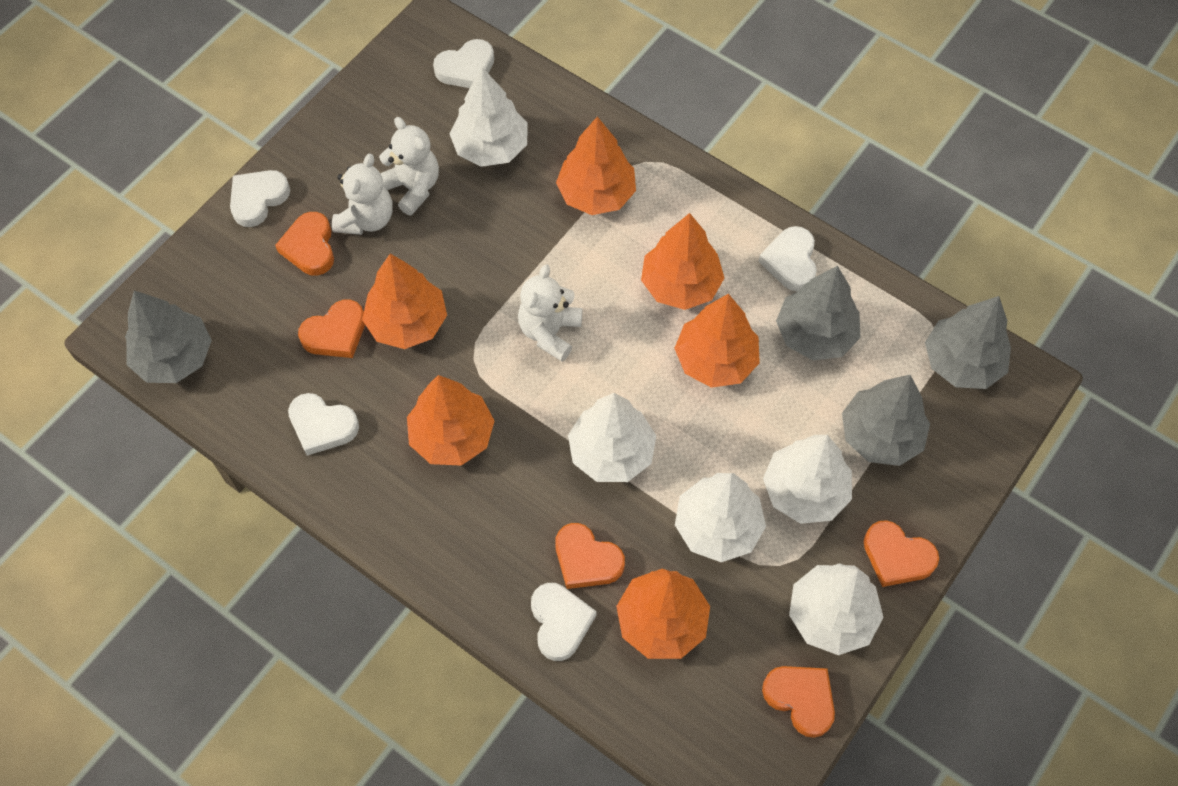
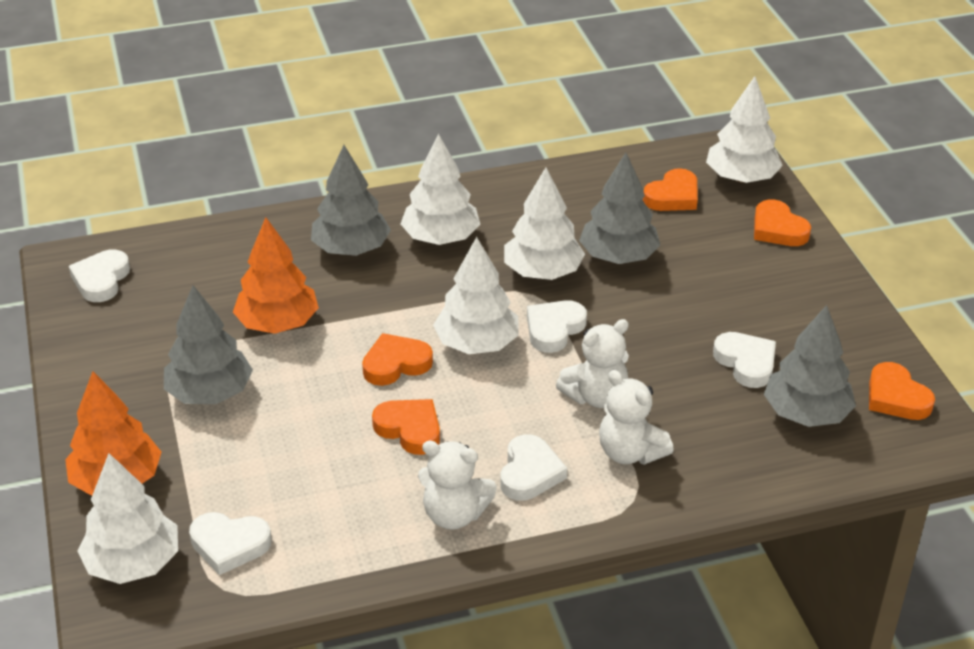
orange tree: [362,254,447,349] [407,375,495,466] [556,117,636,215] [616,569,710,659] [641,213,724,310] [674,294,760,388] = 6 -> [65,371,161,496] [233,217,319,334] = 2

